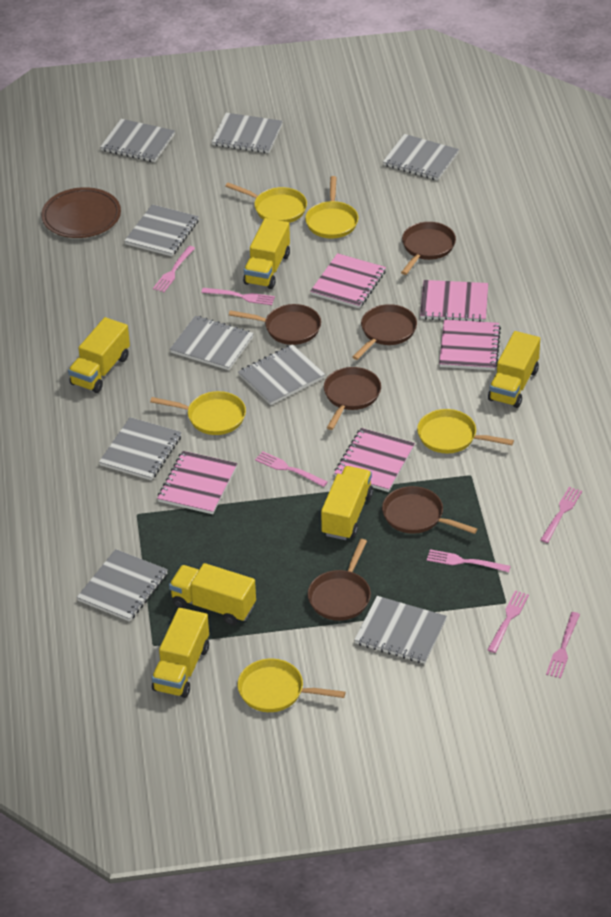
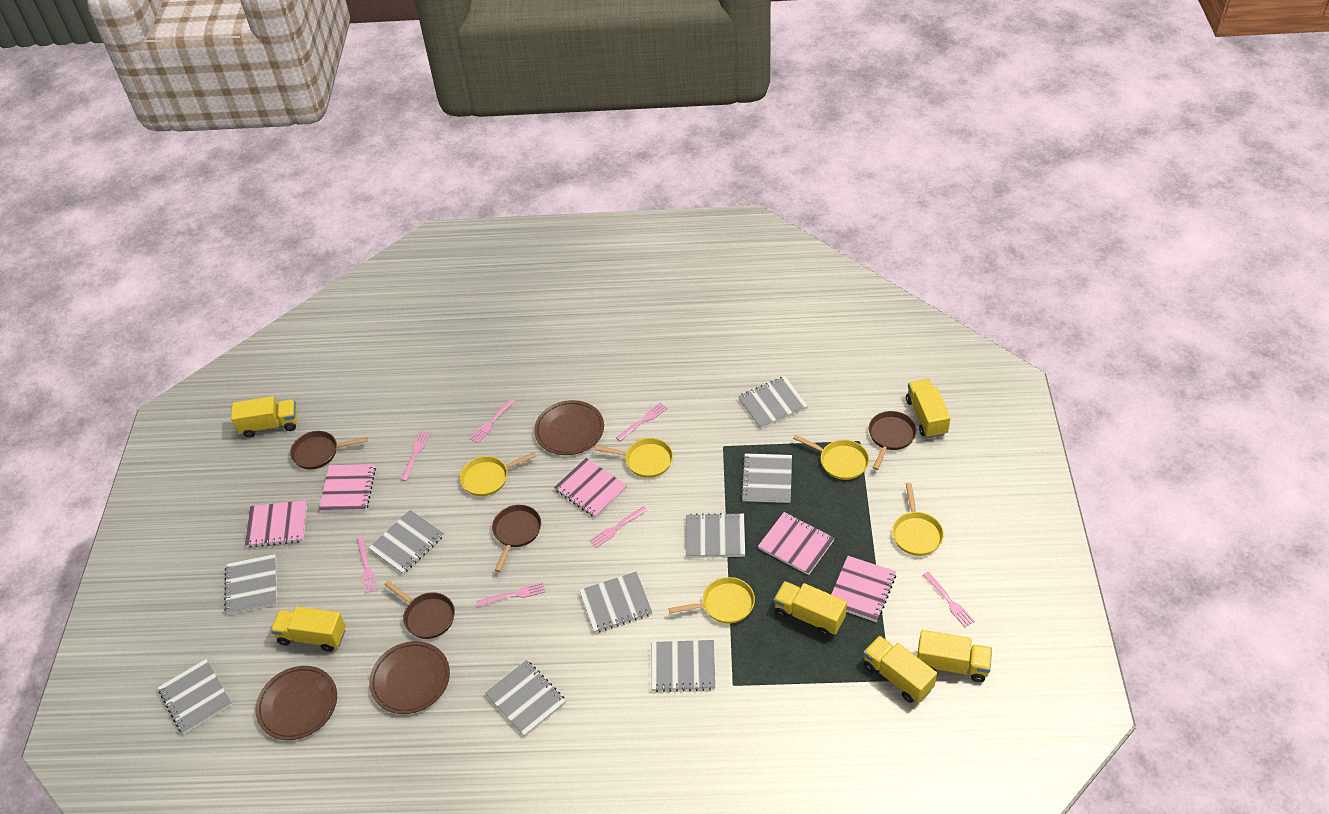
brown pan: [229,304,321,345] [308,539,371,621] [324,367,381,430] [352,304,417,360] [382,486,477,534] [401,222,456,275] = 6 -> [290,431,368,469] [384,580,455,639] [492,505,541,572] [869,411,917,470] = 4
brown plate: [41,187,121,238] = 1 -> [255,666,337,740] [369,641,450,714] [534,400,604,455] = 3

